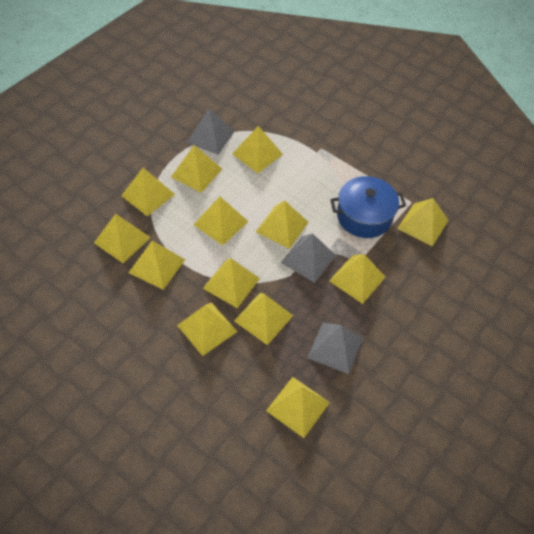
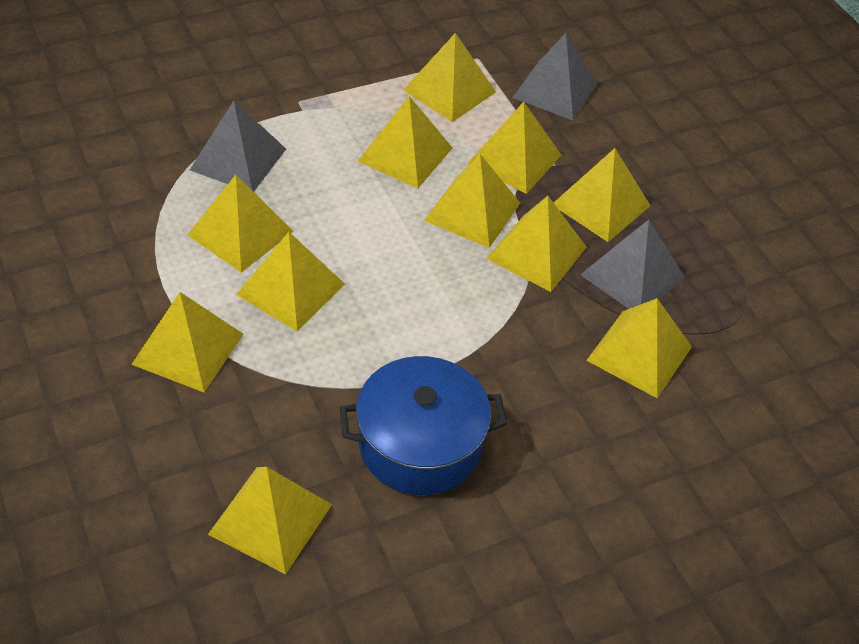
yellow pyramid: [94,214,151,263] [121,168,175,216] [129,241,185,290] [171,145,222,193] [177,302,238,356] [194,197,248,245] [203,258,260,308] [232,126,283,173] [234,293,294,345] [256,200,308,249] [266,377,330,438] [329,254,385,304] [397,198,449,247] = 13 -> [131,292,243,392] [188,175,294,273] [208,467,332,574] [236,232,345,332] [358,96,452,188] [404,33,496,122] [424,154,520,248] [467,102,561,194] [486,196,587,292] [554,148,651,242] [586,298,692,398] = 11

